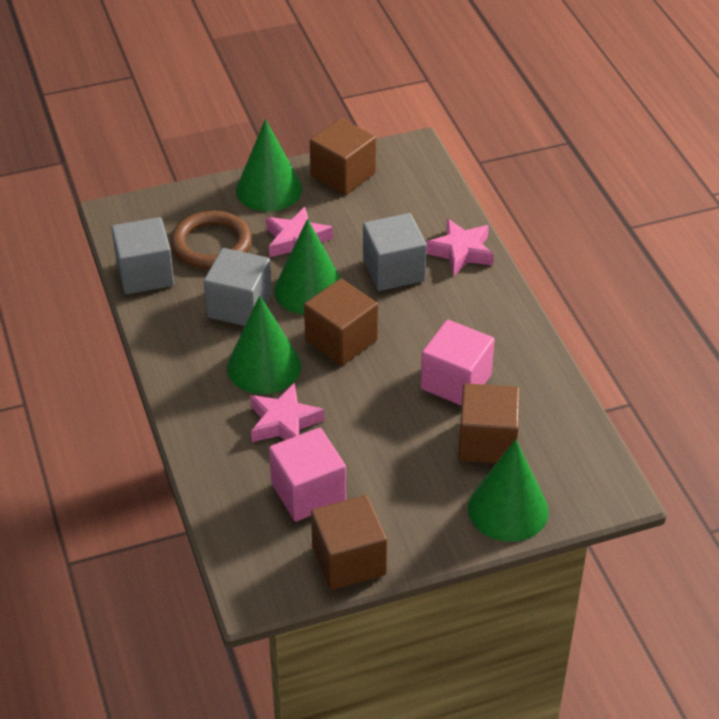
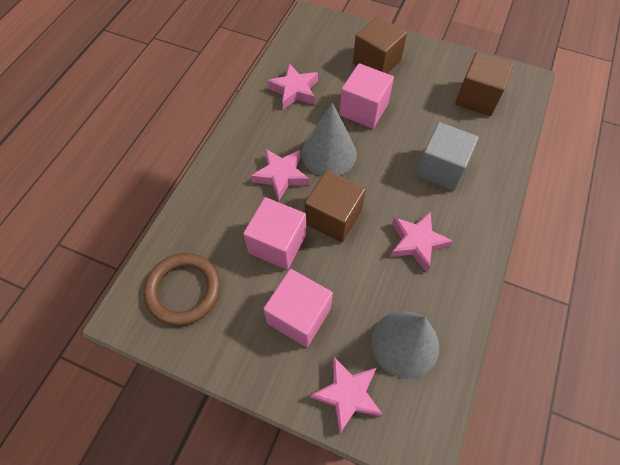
brown cube: [304,279,378,366] [310,118,376,195] [311,495,387,590] [458,383,520,463] = 4 -> [305,170,366,242] [353,16,407,74] [455,52,514,116] = 3
green cone: [227,295,301,394] [236,119,302,211] [274,219,341,315] [468,439,549,542] = 4 -> none = 0
grey cone: none = 0 -> [301,102,357,176] [371,311,439,379] = 2
grey cube: [111,217,174,295] [204,248,272,326] [363,213,427,291] = 3 -> [416,122,479,191] = 1
pink cube: [269,428,346,521] [421,320,495,406] = 2 -> [243,197,306,270] [263,269,333,347] [340,63,394,129] = 3
pink star: [250,383,324,442] [266,207,333,257] [426,219,494,276] = 3 -> [251,148,309,201] [267,63,318,109] [310,357,383,434] [390,211,453,272] = 4

